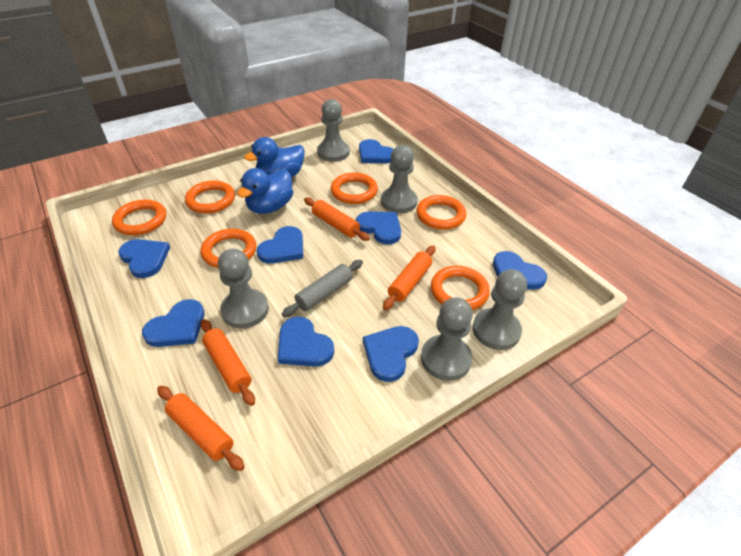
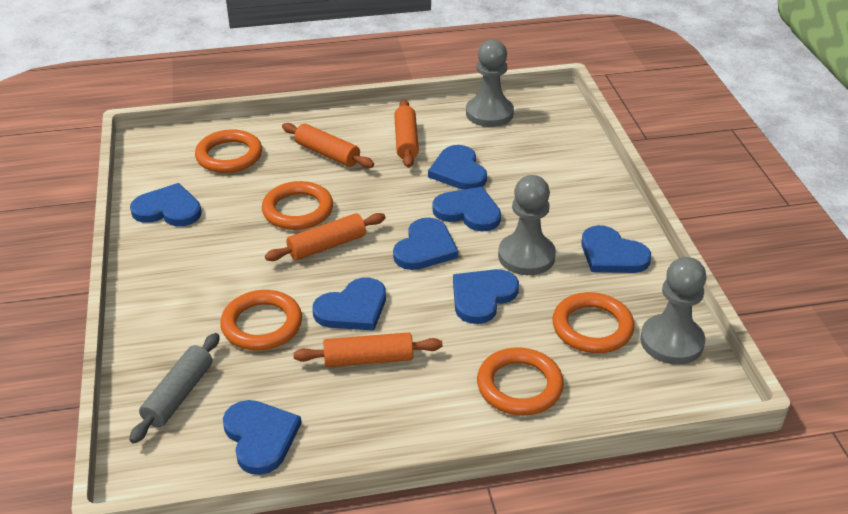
blue duck: [237,168,293,214] [244,137,305,178] = 2 -> none = 0
grey pawn: [218,249,269,328] [317,99,350,162] [381,145,418,213] [421,297,473,381] [472,269,527,350] = 5 -> [466,39,514,127] [498,175,556,275] [640,257,706,365] = 3
orange ring: [112,199,166,235] [185,181,235,213] [201,229,256,268] [331,173,378,204] [416,195,466,230] [431,266,490,310] = 6 -> [195,129,262,173] [220,290,302,350] [262,181,333,230] [477,348,564,416] [552,292,635,353] = 5

